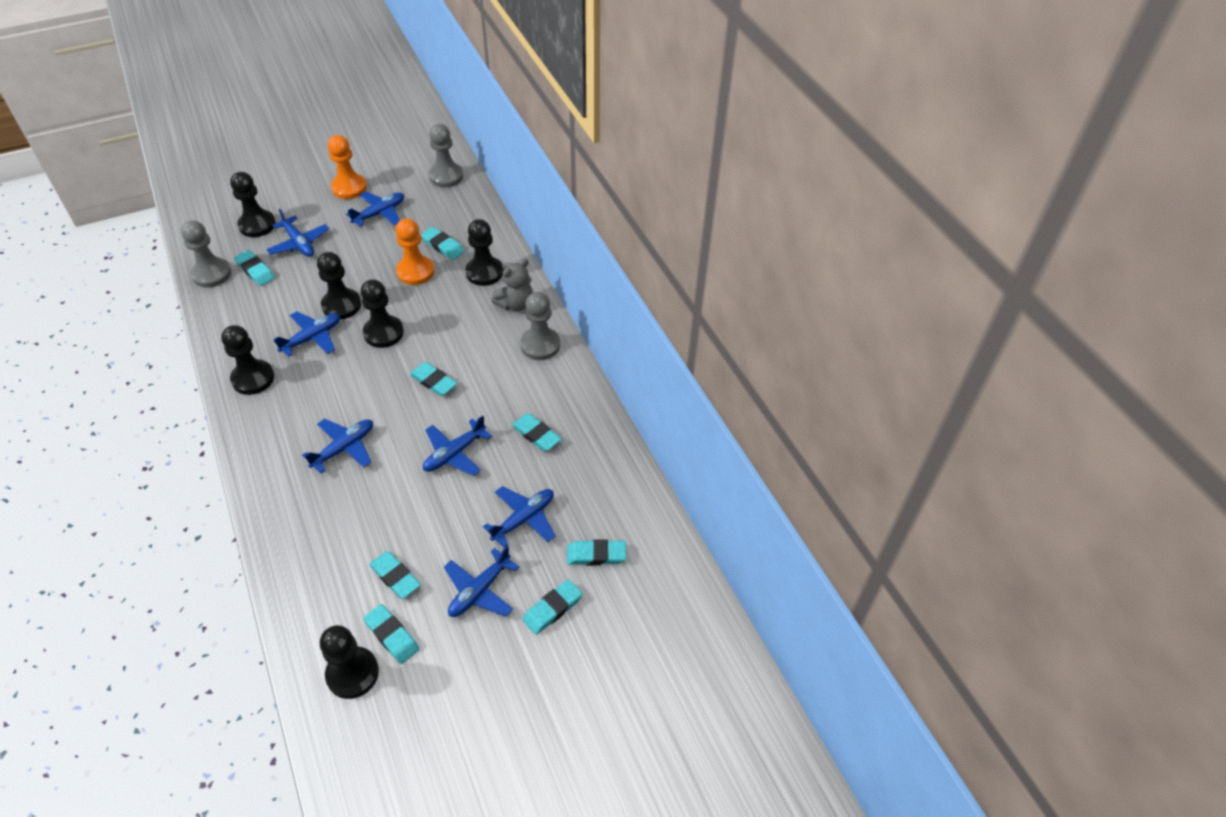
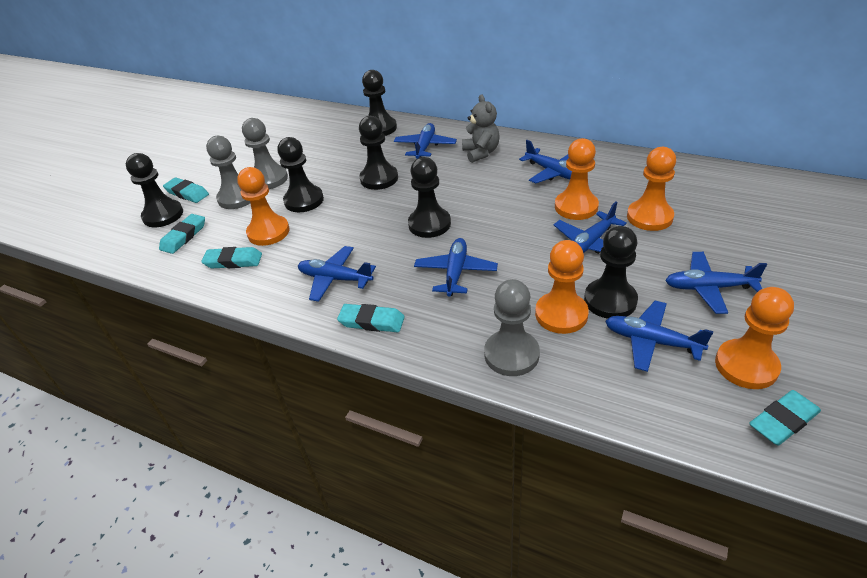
orange pawn: [328,135,367,199] [395,218,434,285] = 2 -> [237,167,290,246] [535,240,589,334] [555,138,599,220] [627,147,676,231] [715,287,794,389] = 5
turquoise eraser: [234,250,275,286] [363,604,419,664] [369,551,421,599] [410,362,457,396] [421,227,464,260] [512,413,562,451] [522,579,583,635] [567,539,626,565] = 8 -> [159,214,205,254] [163,177,209,203] [201,247,262,268] [337,304,405,332] [749,390,821,446] = 5

